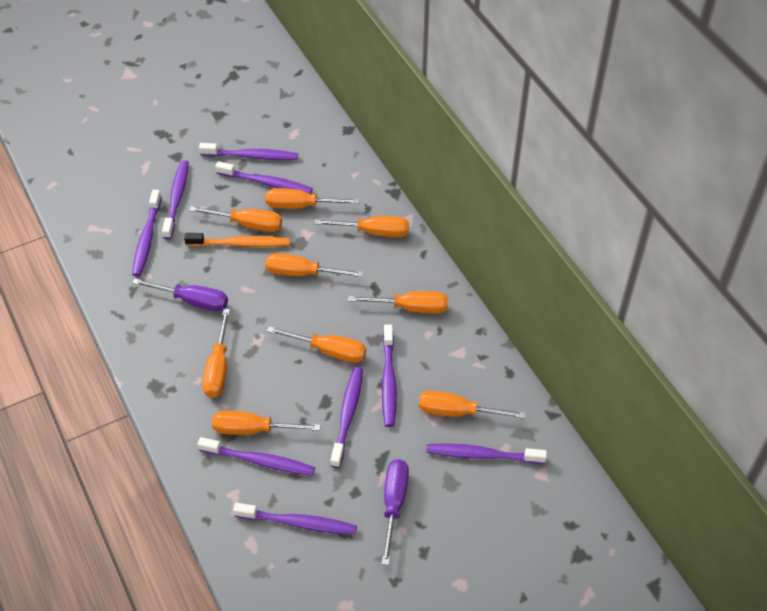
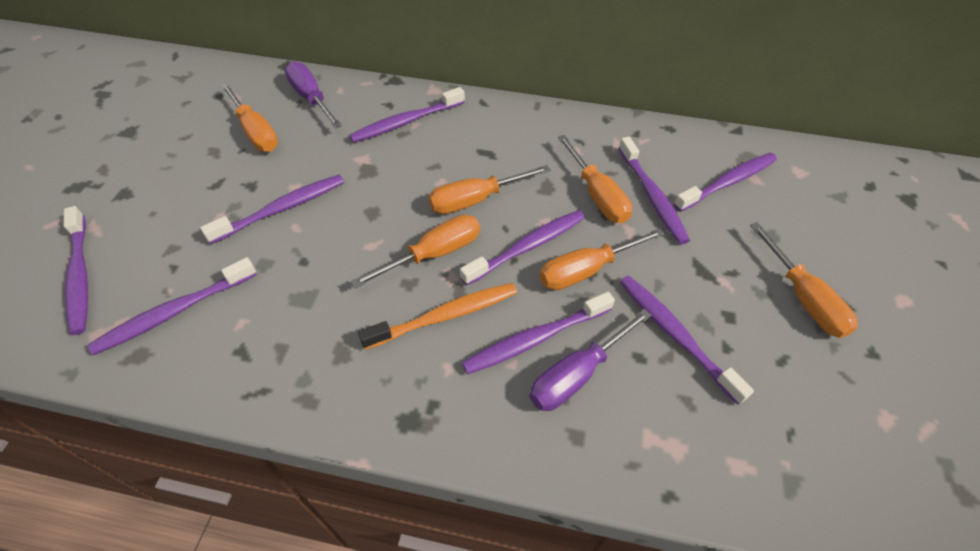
orange screwdriver: [189,206,282,232] [202,309,230,397] [212,411,321,435] [265,253,363,277] [266,188,359,209] [267,326,366,363] [314,216,409,237] [348,291,448,313] [419,391,526,419] = 9 -> [221,83,278,152] [351,215,480,288] [429,165,550,214] [539,228,665,290] [558,135,632,223] [750,222,858,338] = 6

